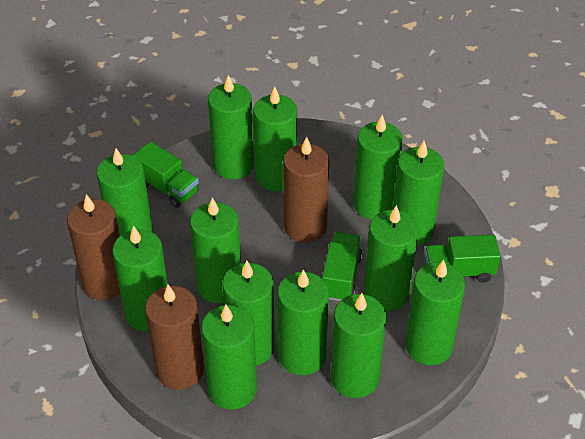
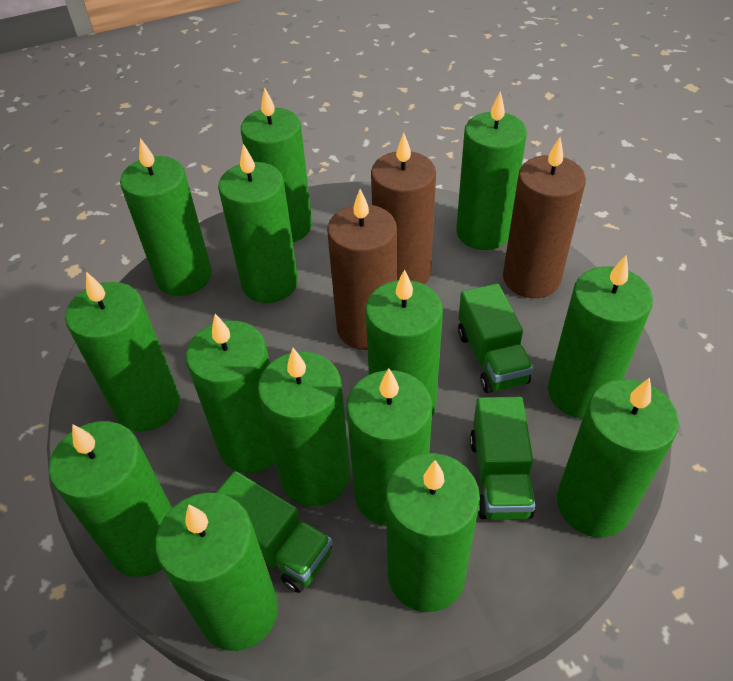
green candle: [97,148,153,236] [112,226,168,332] [190,198,241,304] [201,305,257,410] [208,75,254,179] [222,261,275,365] [253,87,297,191] [277,269,329,375] [331,293,386,398] [353,115,403,219] [364,205,418,311] [393,141,444,246] [405,260,465,365] = 13 -> [49,421,172,577] [65,272,180,431] [120,138,212,296] [155,493,278,651] [186,314,276,473] [218,144,298,303] [241,88,312,242] [258,348,350,506] [346,368,432,526] [366,269,443,416] [386,453,480,612] [456,91,527,250] [548,255,653,419] [557,378,679,537] = 14

